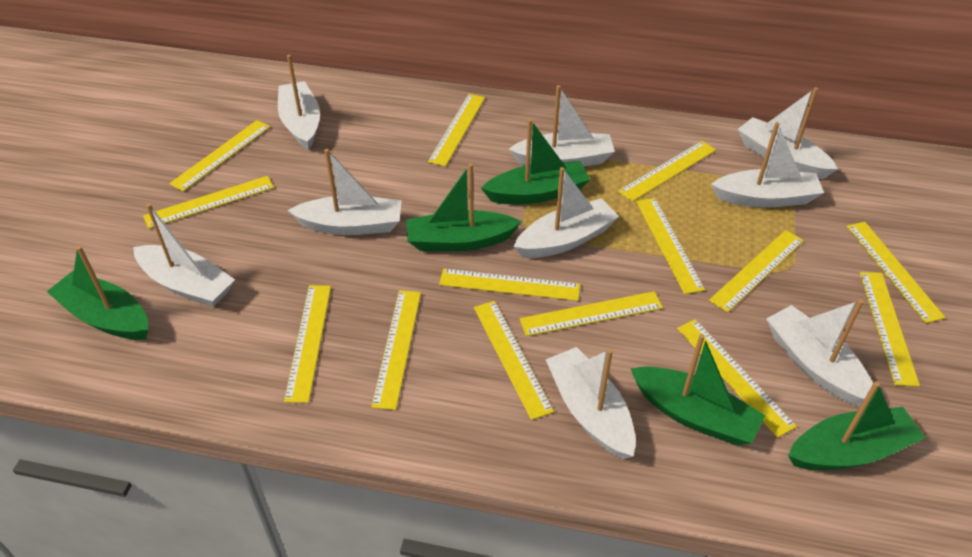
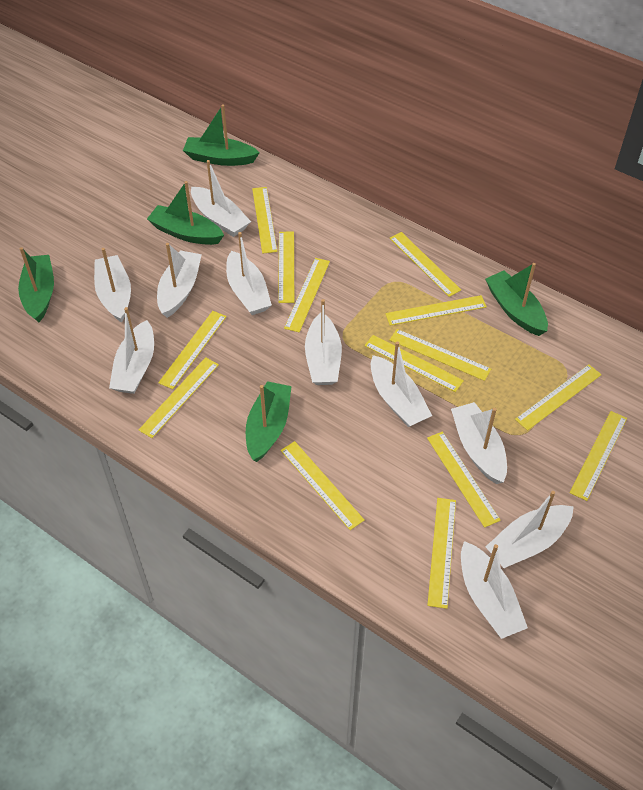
white boat: [133,204,235,307] [278,55,320,150] [287,149,402,235] [509,85,615,167] [514,167,619,258] [546,347,636,459] [711,122,824,208] [737,87,838,179] [766,299,873,407] = 9 -> [94,248,131,323] [109,307,154,394] [157,243,202,318] [191,160,251,237] [226,232,272,315] [305,299,342,385] [371,341,432,427] [451,402,507,484] [461,541,528,639] [486,491,574,568] = 10

